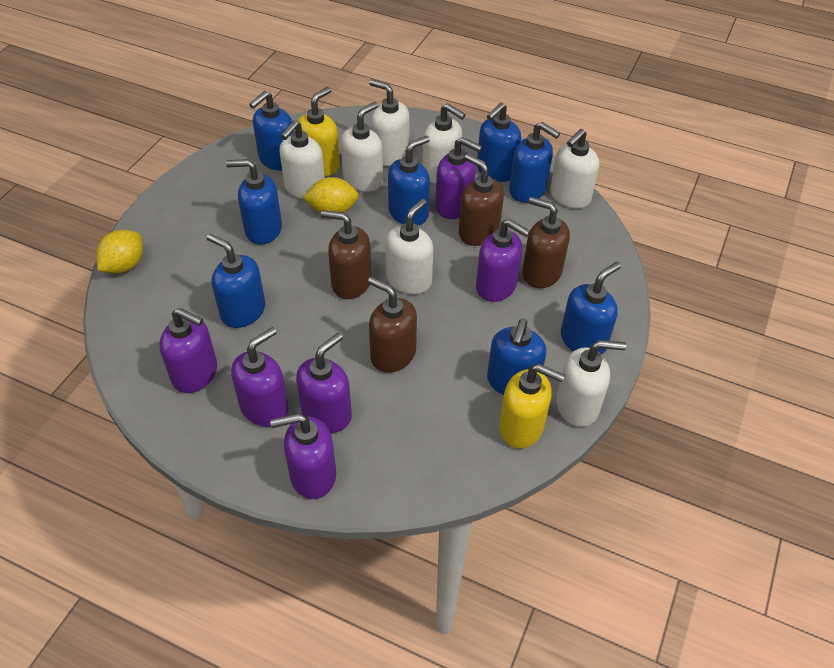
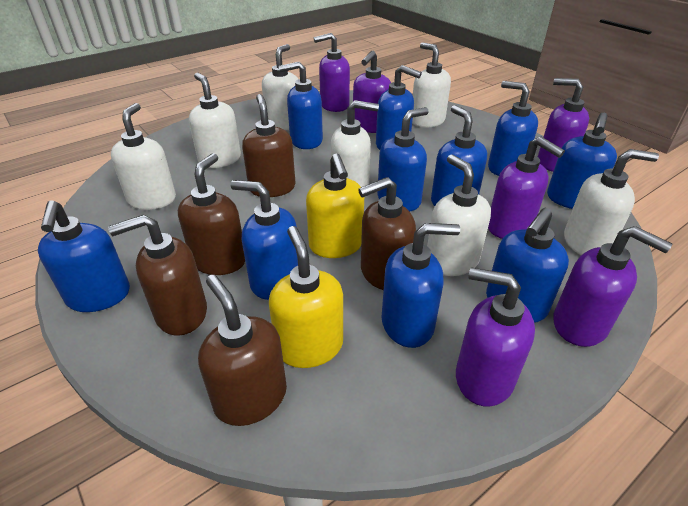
blue soap dispenser: [207,234,265,328] [226,159,282,245] [249,91,294,170] [388,136,430,226] [477,103,521,182] [487,319,546,395] [509,122,560,202] [561,262,621,354] = 8 -> [38,200,130,312] [230,180,298,300] [279,62,323,149] [376,65,422,150] [377,107,429,211] [381,223,460,348] [431,105,487,206] [486,208,569,323] [488,81,538,176] [547,113,617,209] = 10
brown soap dispenser: [321,210,372,299] [368,277,417,373] [459,154,504,246] [522,197,570,288] = 4 -> [108,215,207,336] [178,153,245,275] [198,275,287,426] [242,94,296,197] [358,177,416,290] = 5
yellow lemon: [96,230,143,274] [303,177,359,213] = 2 -> none = 0

